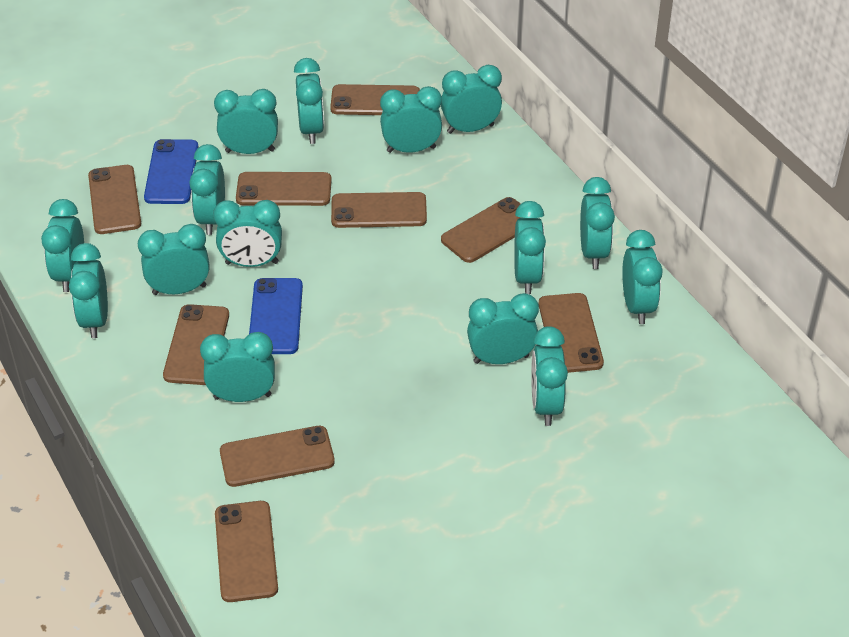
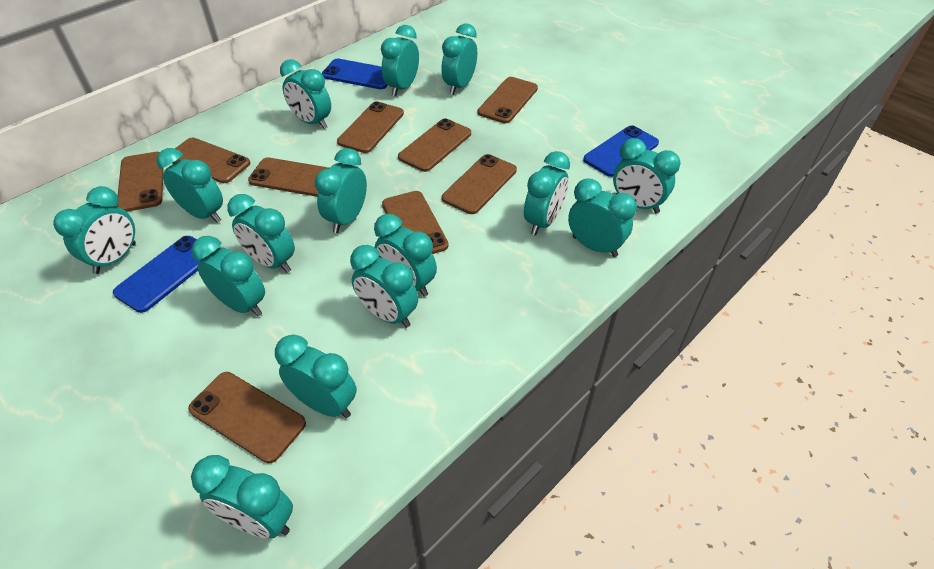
blue phone: [144,139,199,204] [249,278,303,354] = 2 -> [113,236,201,313] [322,58,388,89] [583,125,659,177] = 3

